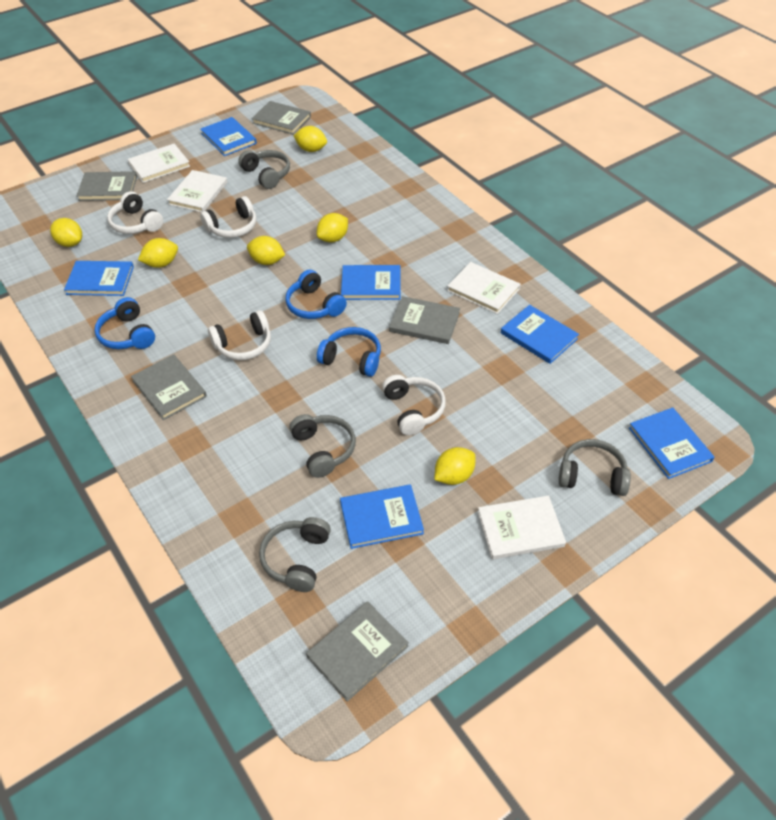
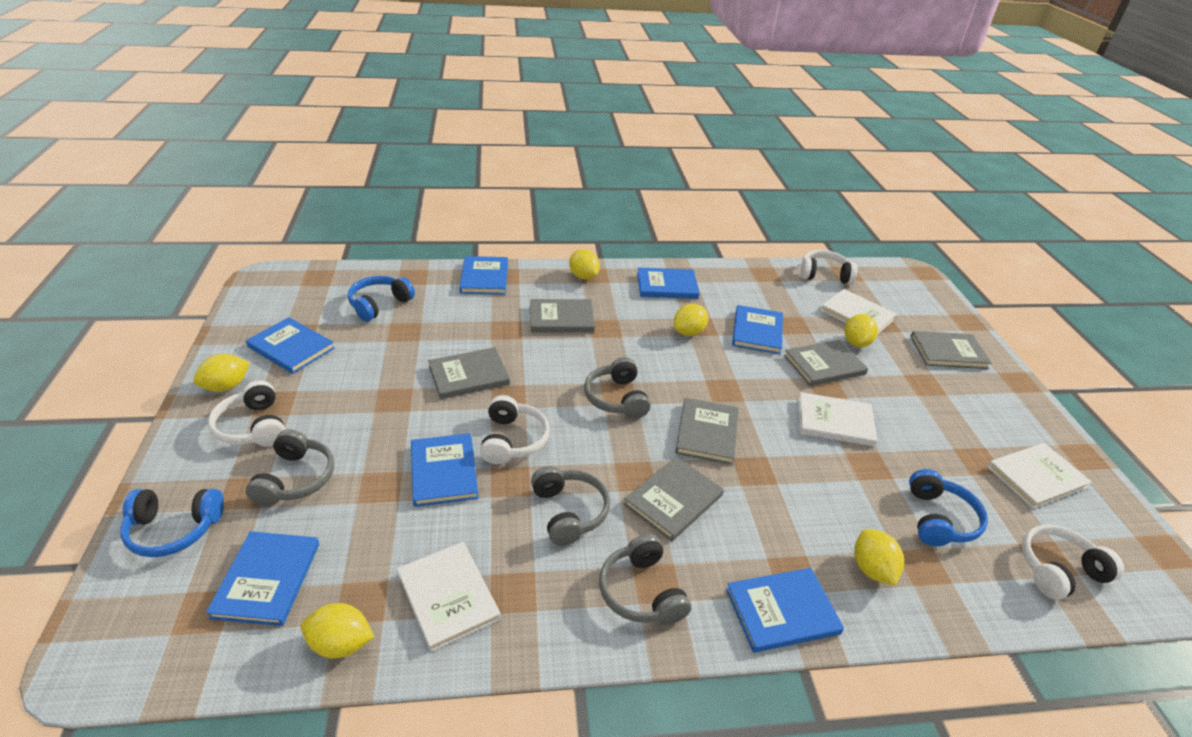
blue book: [64,261,134,296] [200,117,257,156] [340,484,424,549] [341,265,400,300] [501,305,579,364] [629,407,714,479] = 6 -> [206,531,319,626] [246,317,335,374] [411,433,479,507] [459,256,508,294] [637,267,700,299] [726,568,844,653] [732,305,783,354] = 7
grey book: [76,171,137,201] [131,354,207,420] [252,101,311,135] [306,601,409,702] [389,296,460,344] = 5 -> [428,347,510,399] [530,299,595,332] [624,457,724,541] [675,398,739,465] [784,340,868,386] [910,331,992,369] = 6

